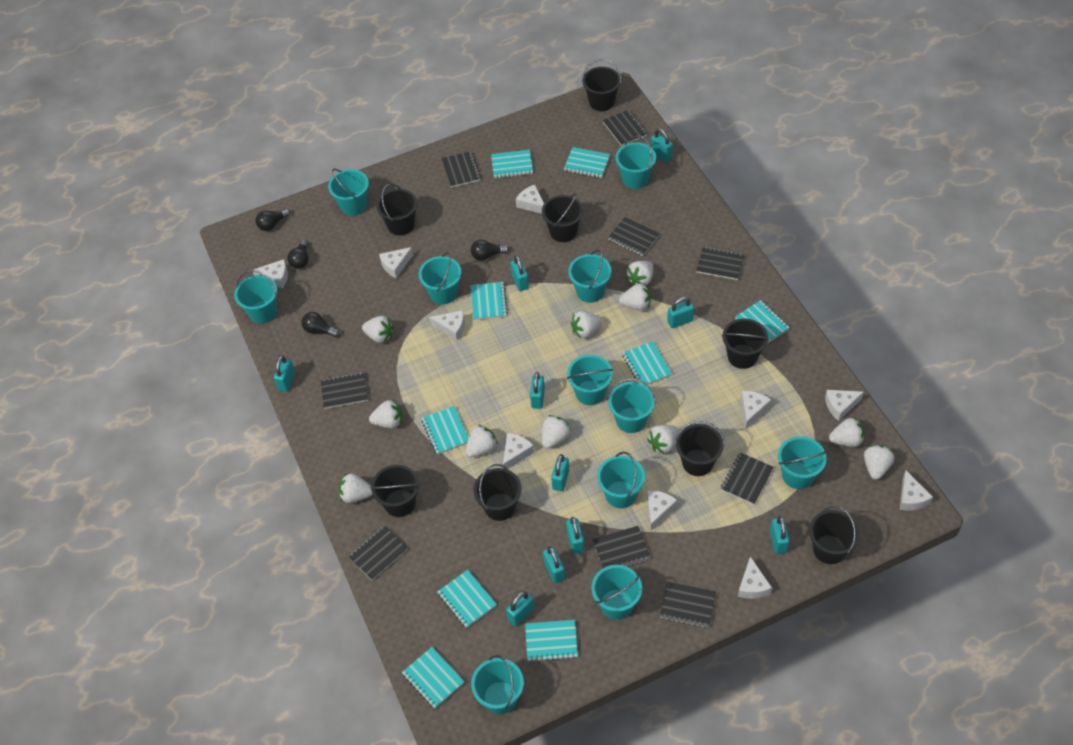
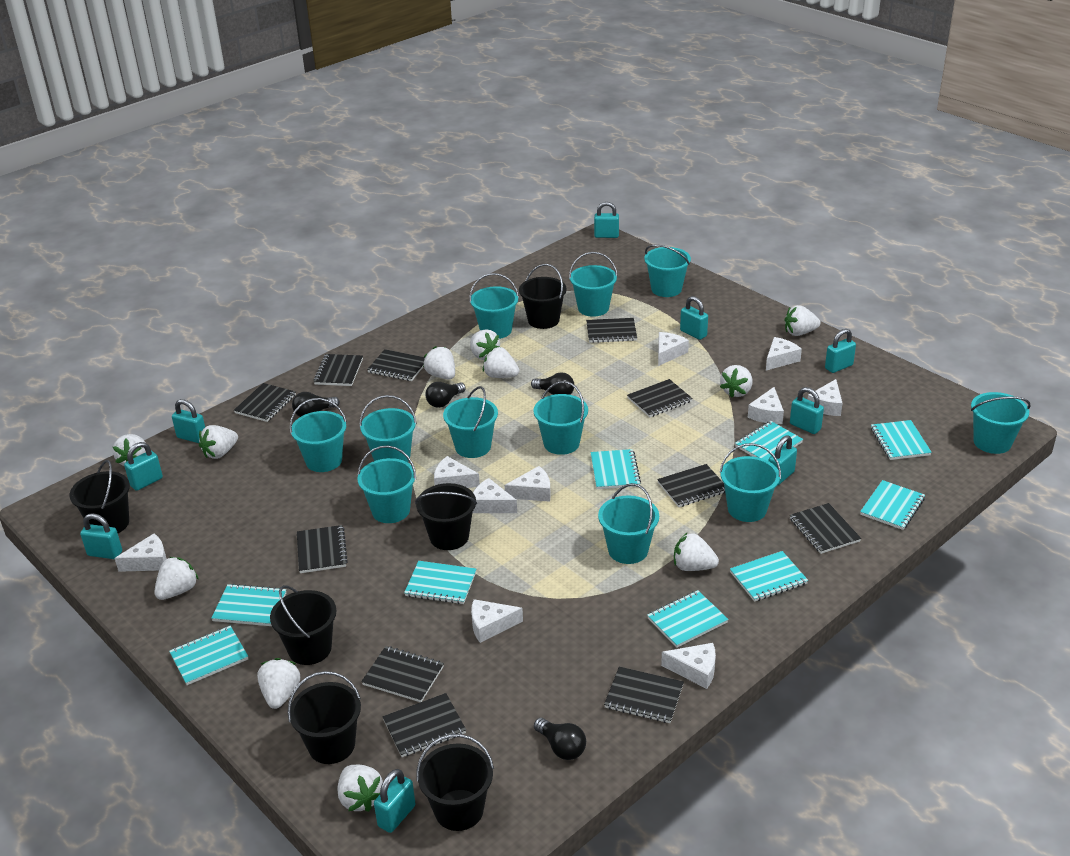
black bucket: [370,465,420,517] [376,184,417,236] [473,464,522,521] [542,193,583,242] [582,59,621,111] [675,421,724,476] [722,319,769,369] [809,506,860,564] = 8 -> [69,460,130,533] [270,585,336,665] [288,671,361,764] [415,483,477,550] [416,734,494,831] [519,264,567,329] = 6
black notebook: [321,371,368,409] [347,525,408,580] [441,151,481,188] [593,526,651,568] [602,109,648,146] [608,217,660,256] [660,581,716,628] [696,246,744,280] [721,453,774,505] = 9 -> [234,383,296,422] [297,525,348,573] [313,354,363,386] [361,646,444,702] [367,349,425,381] [382,693,466,757] [586,318,637,343] [604,667,684,723] [627,379,693,417] [657,464,725,507] [790,503,861,554] = 11
turquoise padlock: [274,356,295,392] [506,591,534,626] [511,255,529,291] [530,372,545,409] [543,546,565,584] [551,454,569,491] [566,517,585,554] [651,129,673,162] [667,297,694,328] [770,516,790,554] = 10 -> [80,514,122,559] [124,442,163,491] [172,399,205,443] [374,769,416,833] [594,202,619,238] [680,296,708,340] [769,435,797,486] [790,387,824,434] [825,329,856,373] = 9

